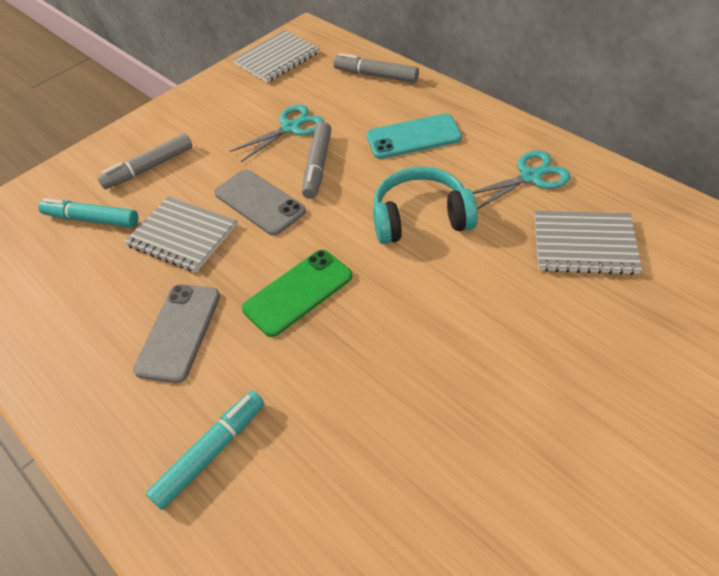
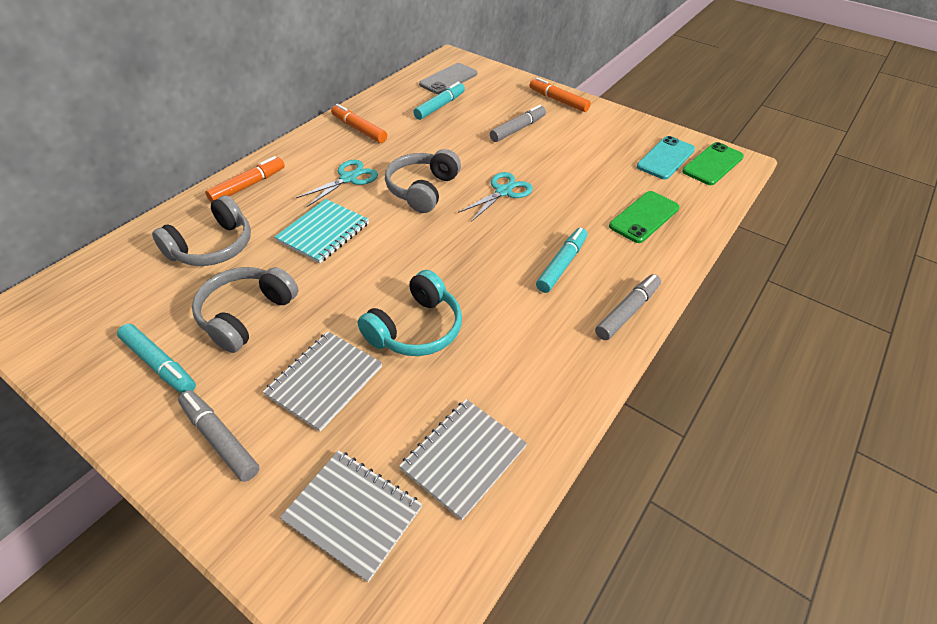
green phone: [242,250,352,337] = 1 -> [609,191,679,243] [682,142,744,185] = 2
grey headphones: none = 0 -> [152,195,251,266] [192,267,299,353] [385,149,461,213] = 3
grey phone: [133,284,220,383] [214,169,306,236] = 2 -> [419,63,477,94] = 1
orange marker: none = 0 -> [205,156,285,203] [331,104,387,143] [530,77,591,112] = 3
turquoise marker: [38,198,138,228] [146,391,264,510] = 2 -> [117,324,196,394] [413,82,465,120] [536,228,587,293] = 3
turquoise notebook: none = 0 -> [275,199,369,263] = 1

